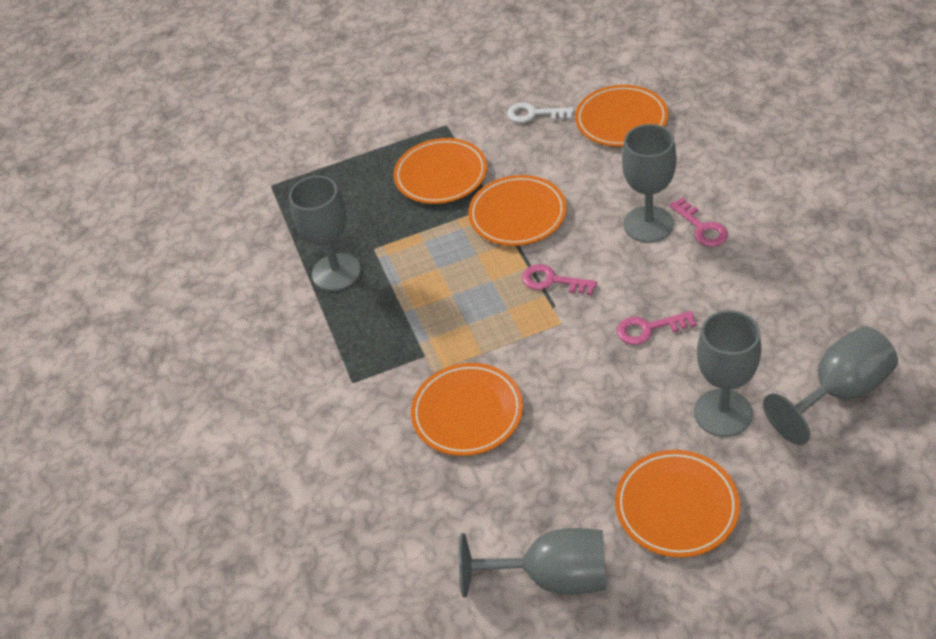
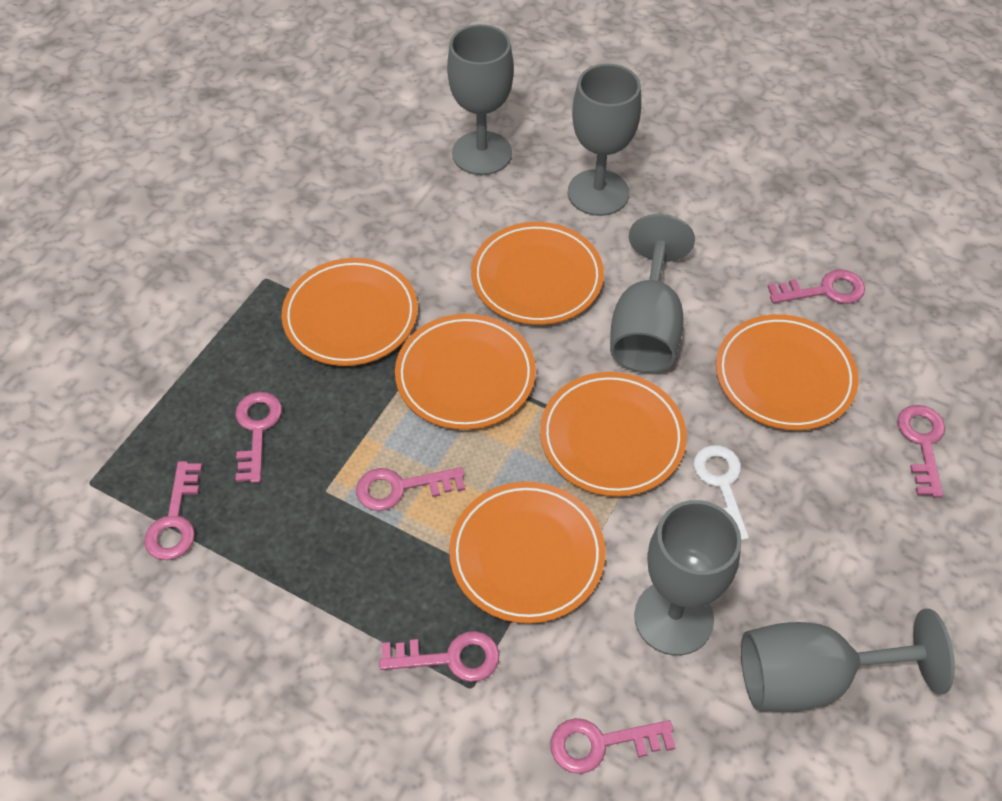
orange plate: [394,138,487,204] [411,363,523,456] [468,175,567,246] [575,85,668,147] [615,450,740,558] = 5 -> [281,258,418,366] [395,314,536,430] [449,481,605,624] [471,222,604,325] [540,372,687,497] [716,314,858,431] = 6
pink key: [522,264,597,295] [617,311,696,345] [669,198,728,247] = 3 -> [144,461,203,560] [235,392,282,483] [356,467,465,511] [379,631,500,682] [550,718,676,774] [767,269,865,304] [897,405,945,498] = 7

